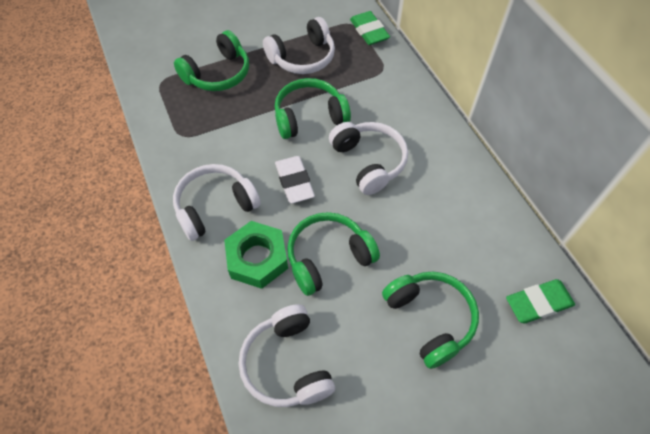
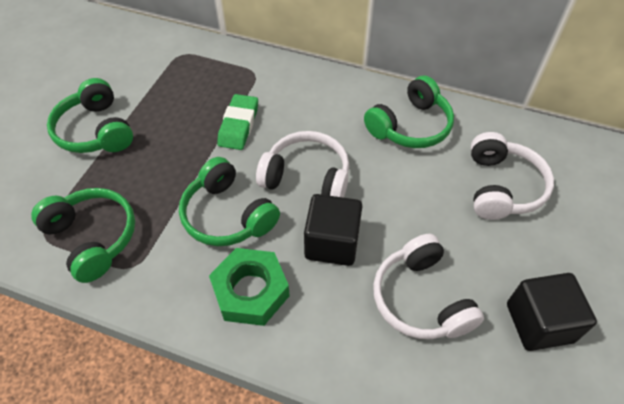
black cube: none = 0 -> [304,194,362,266] [507,273,597,351] = 2
green eraser: [350,11,390,45] [506,279,575,323] = 2 -> [217,94,258,150] = 1
white eraser: [275,156,315,204] = 1 -> none = 0
white headphones: [173,164,261,241] [239,304,335,407] [263,17,335,74] [329,122,408,195] = 4 -> [256,131,349,198] [373,234,484,339] [471,132,554,220] = 3

